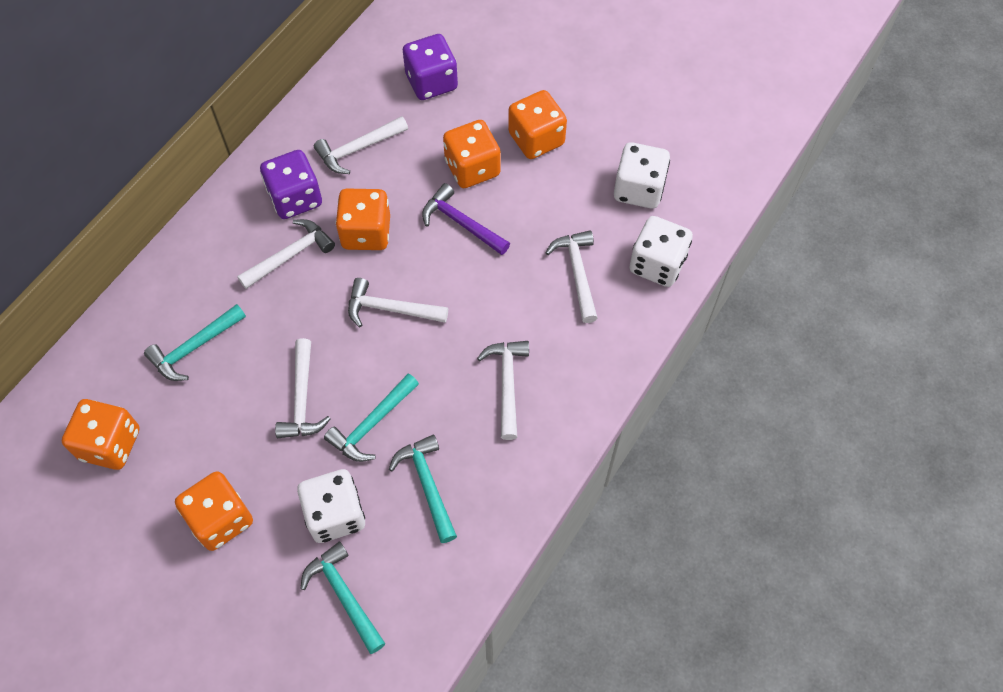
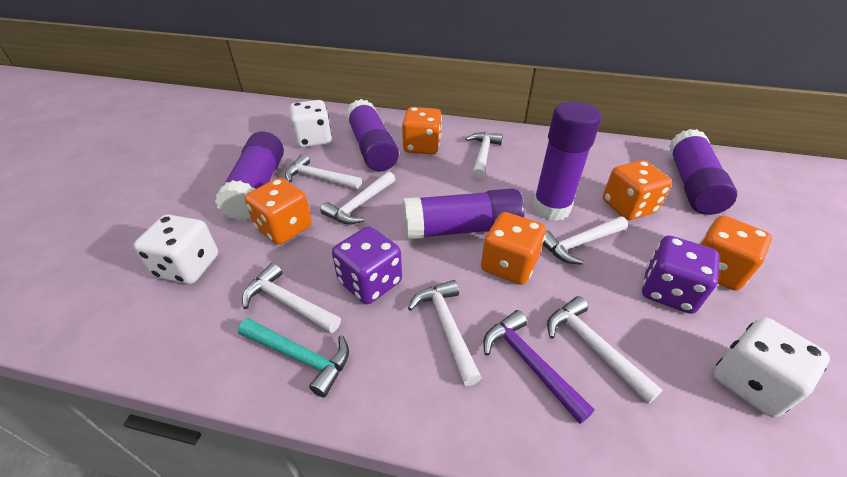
purple glue stick: none = 0 -> [215,132,284,221] [346,99,399,171] [403,188,524,239] [532,101,601,221] [669,129,738,215] = 5
turquoise hammer: [144,304,246,381] [301,542,386,654] [324,374,419,462] [389,435,457,543] = 4 -> [238,318,349,398] = 1
white hammer: [237,219,335,289] [275,338,331,438] [314,116,408,174] [348,278,448,327] [477,341,529,440] [546,230,598,323] = 6 -> [242,263,341,333] [285,154,362,190] [320,171,395,225] [408,280,482,386] [465,132,503,179] [543,216,628,265] [547,296,663,404] = 7

